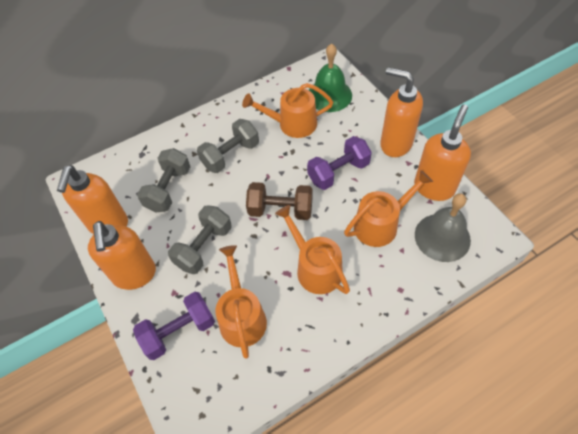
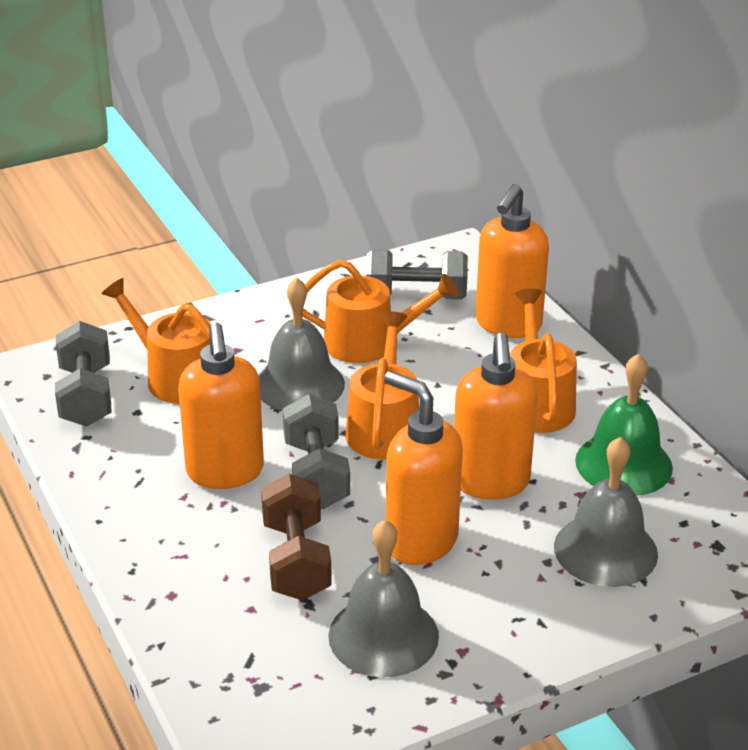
grey bell: [415,193,471,262] = 1 -> [258,277,345,411] [328,520,439,677] [554,437,658,587] = 3
purple dumbbell: [133,292,215,360] [307,136,372,190] = 2 -> none = 0

